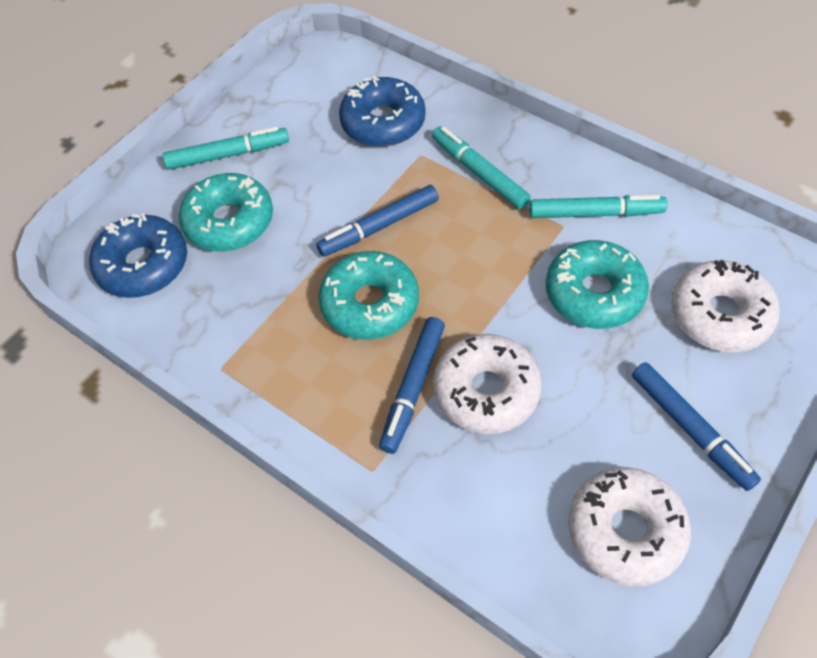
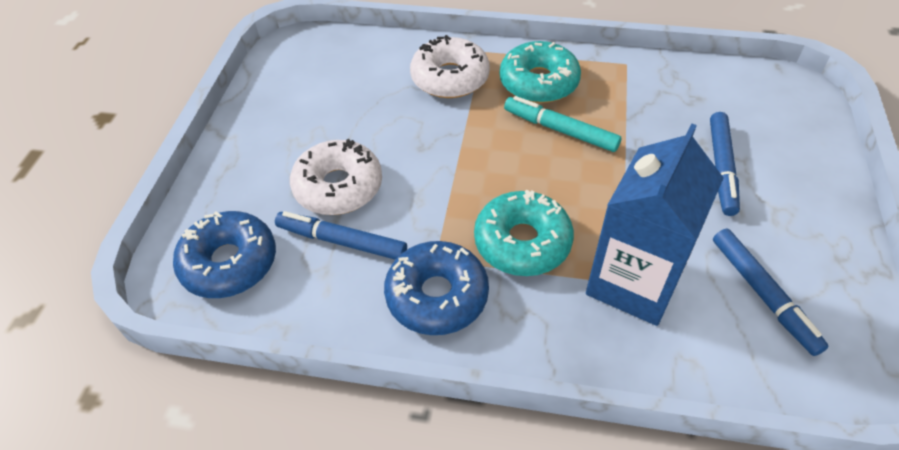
blue carton: none = 0 -> [586,124,723,326] = 1
turquoise donut: [179,173,273,252] [318,251,419,340] [546,240,649,329] = 3 -> [474,190,574,276] [500,41,581,103] = 2
turquoise marker: [162,127,289,170] [432,126,531,209] [529,195,667,218] = 3 -> [504,96,621,152] = 1
white donut: [433,334,542,434] [568,467,691,586] [671,260,780,352] = 3 -> [290,139,382,215] [410,35,490,98] = 2

